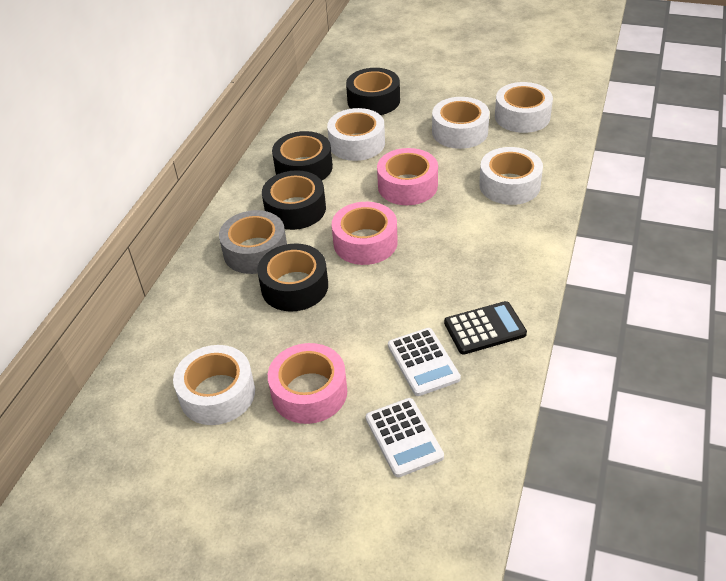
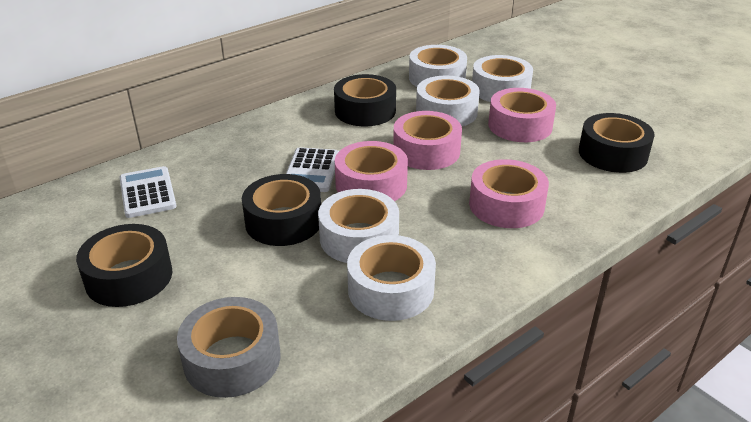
black calculator: [444,301,527,355] = 1 -> none = 0
pink tape: [268,343,347,424] [332,202,398,265] [377,148,438,205] = 3 -> [335,141,408,201] [393,111,462,170] [469,159,549,228] [488,88,556,142] = 4

